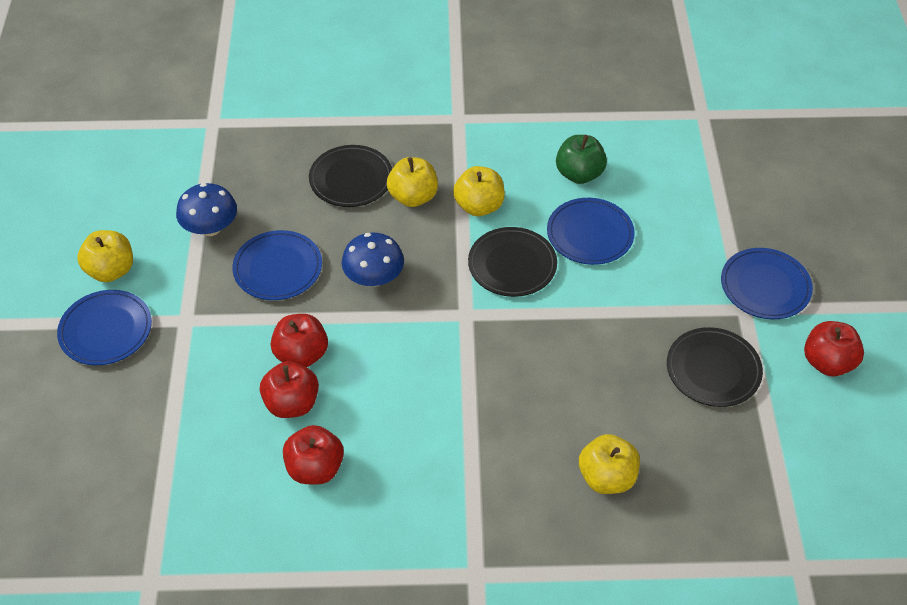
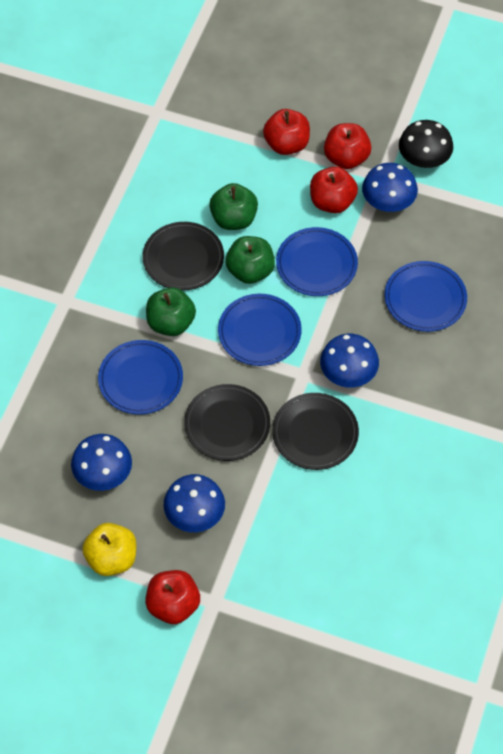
black mushroom: none = 0 -> [399,120,453,168] = 1
blue mushroom: [176,183,237,236] [341,233,404,287] = 2 -> [71,434,132,491] [164,474,225,532] [320,334,379,387] [362,163,418,212] = 4
green apple: [556,135,607,184] = 1 -> [146,287,196,336] [209,183,258,230] [226,236,275,284] = 3
yellow apple: [77,230,133,282] [387,157,438,207] [453,166,505,216] [579,434,640,494] = 4 -> [82,523,136,576] = 1

